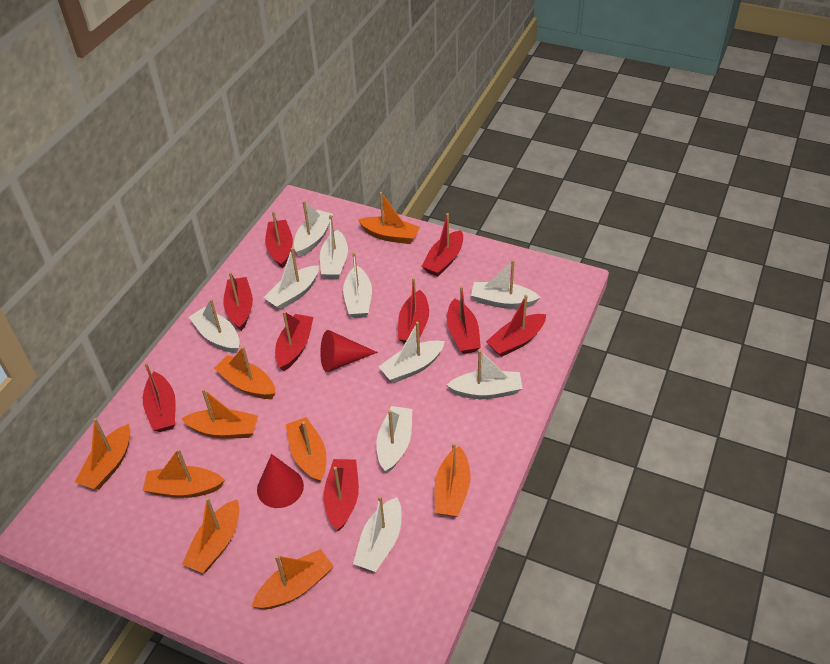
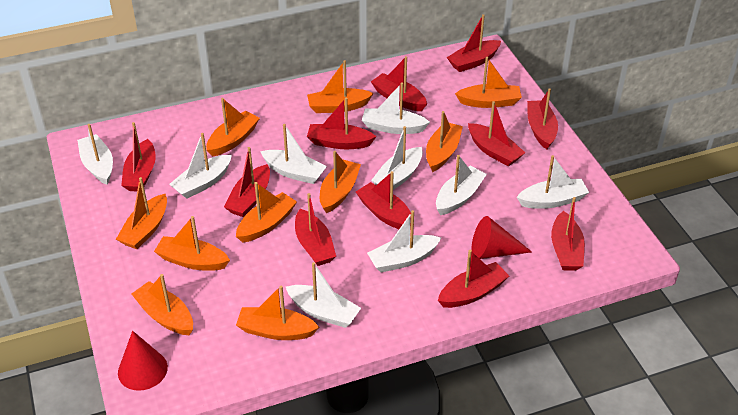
orange boat: [75,418,130,490] [142,449,225,498] [181,389,258,439] [182,498,239,573] [214,346,276,399] [251,549,334,609] [286,417,326,483] [358,192,420,244] [435,443,471,517] = 9 -> [116,177,167,249] [132,274,193,335] [154,216,230,271] [206,98,260,156] [236,182,297,243] [236,286,319,340] [307,60,374,113] [320,151,361,213] [426,111,463,172] [455,57,522,108] = 10
red boat: [143,362,176,432] [223,272,253,331] [265,211,293,268] [275,311,314,371] [323,459,359,531] [398,277,429,344] [421,213,463,277] [447,286,481,354] [486,295,546,357] = 9 -> [121,122,156,191] [224,147,270,217] [295,193,336,266] [307,97,376,149] [356,171,411,229] [371,56,427,111] [438,250,509,308] [447,14,501,72] [468,101,525,166] [527,88,558,150] [551,197,585,271] = 11
white boat: [189,299,240,353] [263,248,319,310] [294,201,333,257] [320,215,348,279] [343,252,372,318] [353,496,402,572] [376,406,412,473] [379,322,445,383] [447,350,522,399] [471,260,541,309] = 10 -> [77,124,113,185] [169,133,232,199] [260,124,327,184] [286,262,361,328] [362,82,430,134] [367,210,441,273] [371,126,423,190] [436,155,487,215] [517,155,589,209] = 9

